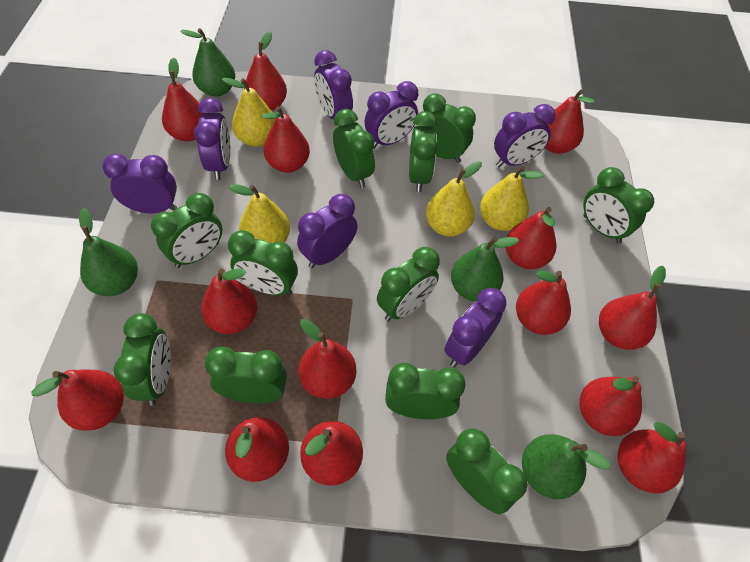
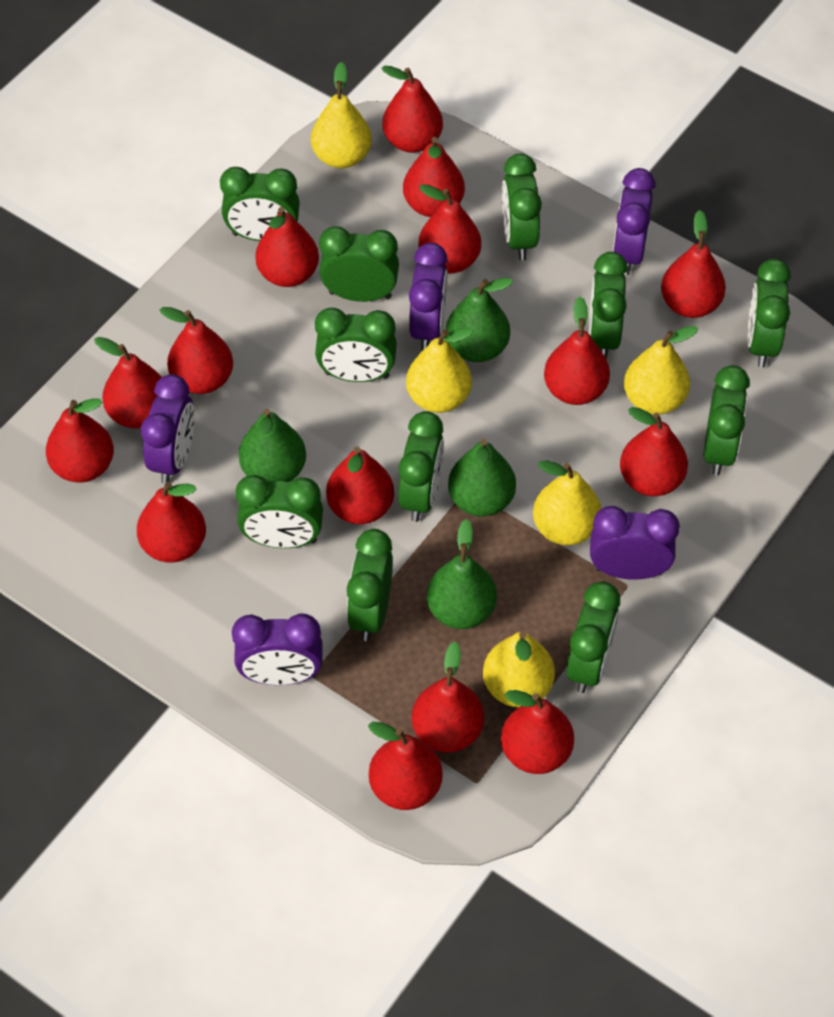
purple clock: [103,154,177,213] [194,98,230,180] [297,194,357,268] [314,50,353,119] [364,81,418,148] [444,288,507,367] [494,104,556,167] = 7 -> [141,374,195,484] [232,613,323,685] [409,243,448,351] [590,506,680,580] [613,168,655,275] = 5
red pear: [32,369,124,431] [162,57,204,141] [201,268,258,334] [225,417,289,482] [244,31,287,111] [262,106,310,173] [298,319,356,399] [300,421,363,486] [505,207,556,269] [516,271,571,335] [545,89,595,154] [580,376,642,436] [599,266,666,350] [618,422,687,493] = 14 -> [46,398,114,483] [94,337,162,429] [137,481,206,563] [160,307,233,394] [255,207,319,287] [326,446,394,524] [368,722,443,810] [382,66,443,153] [403,137,465,217] [412,642,484,753] [418,184,481,273] [501,690,574,774] [544,297,610,405] [620,407,688,496] [661,210,726,318] = 15
yellow pear: [222,78,276,147] [229,184,290,243] [426,161,482,237] [480,166,544,231] = 4 -> [311,62,372,168] [406,328,473,413] [483,632,555,707] [533,461,601,545] [624,326,698,415] = 5

